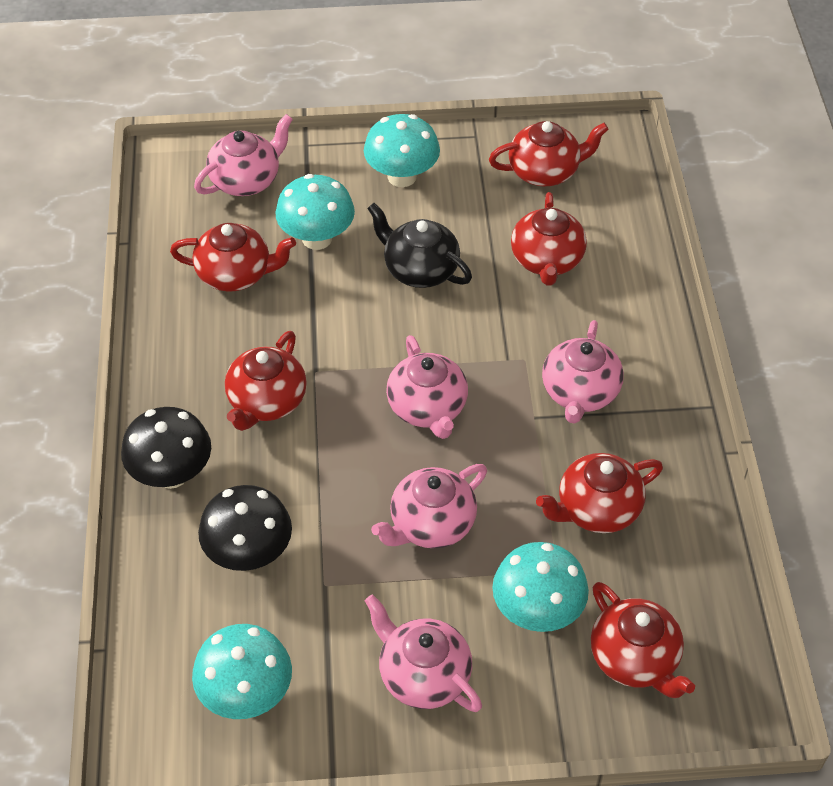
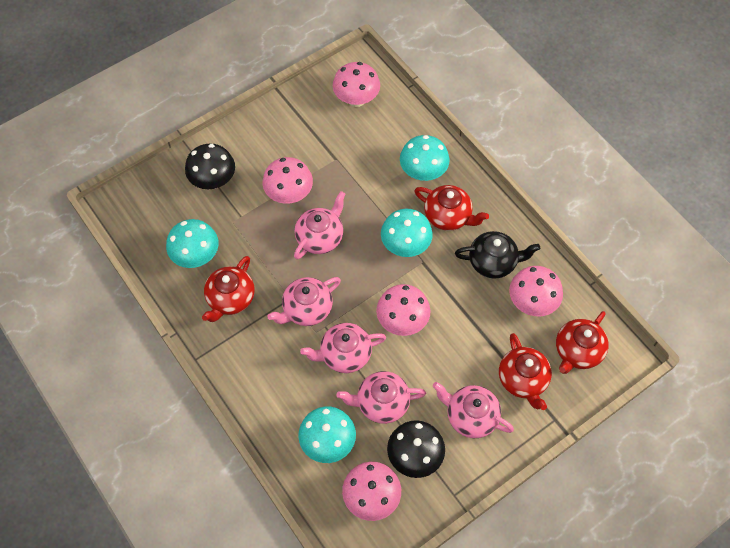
pink mushroom: none = 0 -> [263,157,313,204] [333,62,380,107] [342,462,401,521] [376,284,431,336] [509,266,563,316] = 5
red teapot: [170,223,296,292] [225,331,307,431] [489,121,609,187] [511,192,587,286] [536,453,663,533] [591,582,695,698] = 6 -> [202,256,255,322] [414,185,489,231] [499,333,552,410] [556,311,609,374] = 4

